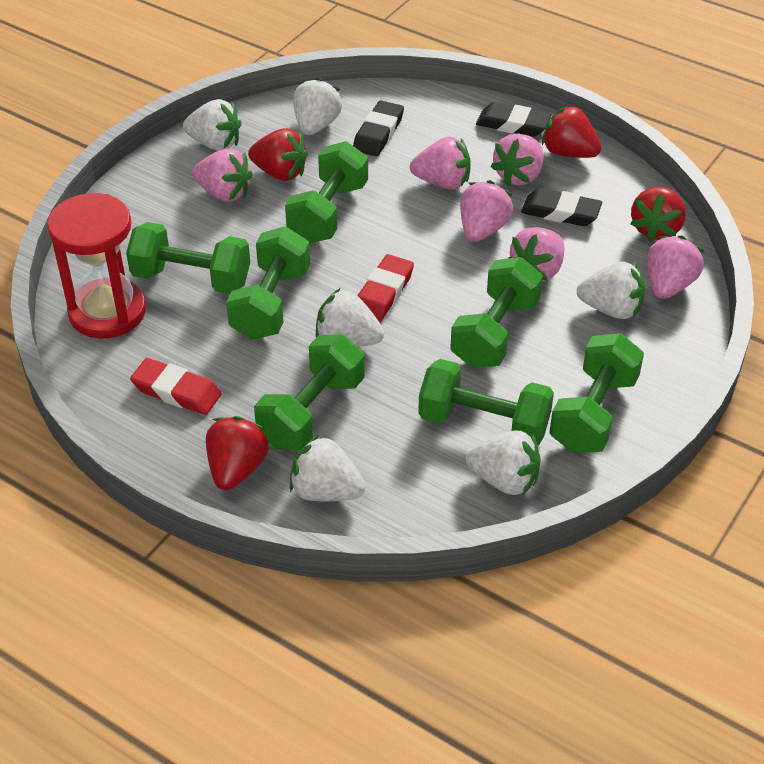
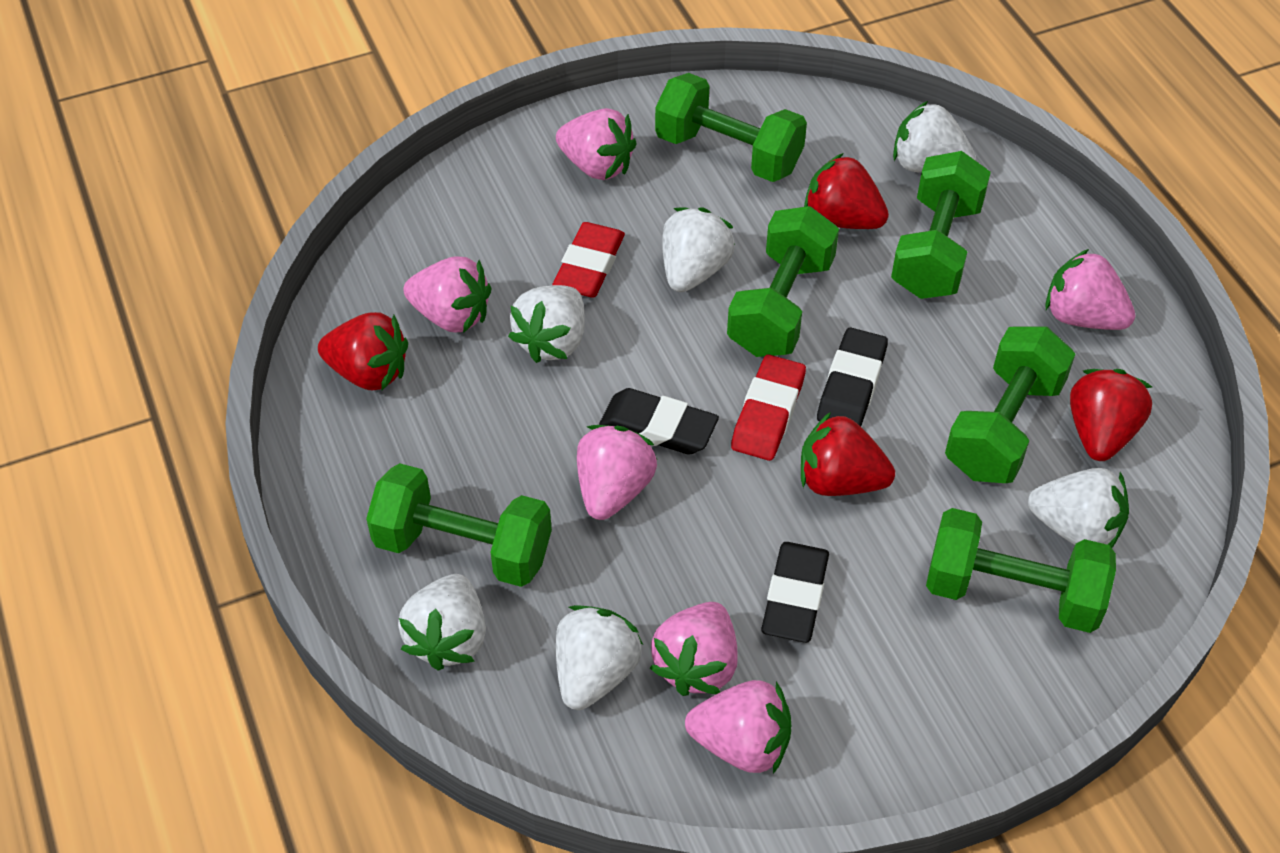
green dumbbell: [126,222,250,294] [226,226,310,340] [254,334,365,450] [285,141,368,243] [418,359,554,445] [450,257,543,368] [549,333,644,453] = 7 -> [366,463,552,587] [655,73,807,182] [727,206,839,357] [891,151,991,299] [926,508,1116,633] [945,326,1075,483] = 6
red hourglass: [47,193,146,338] = 1 -> none = 0

